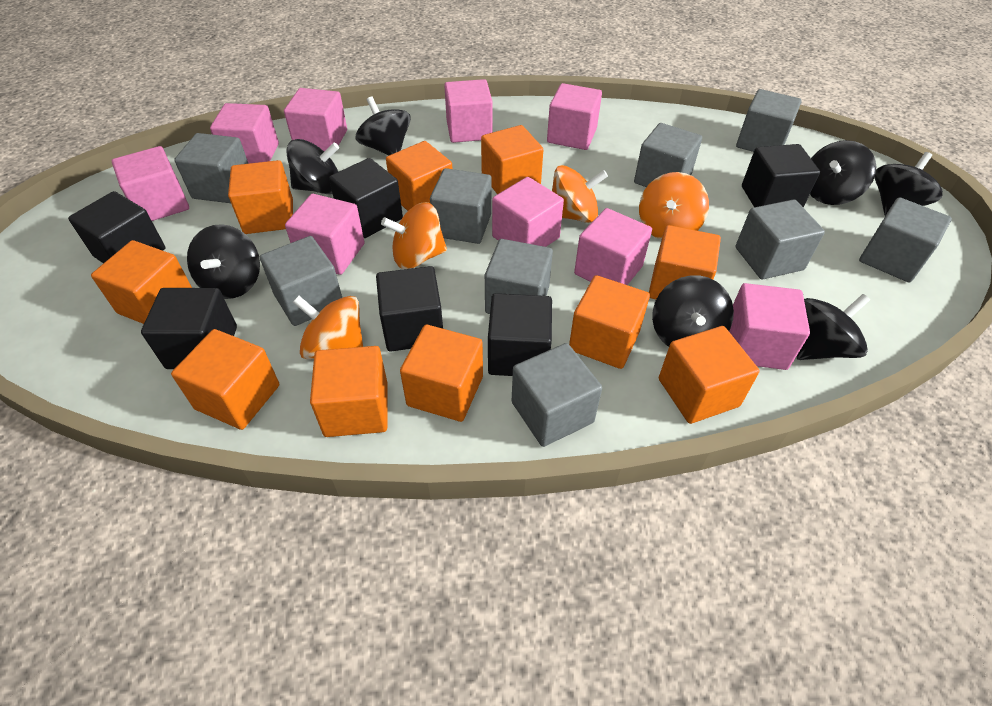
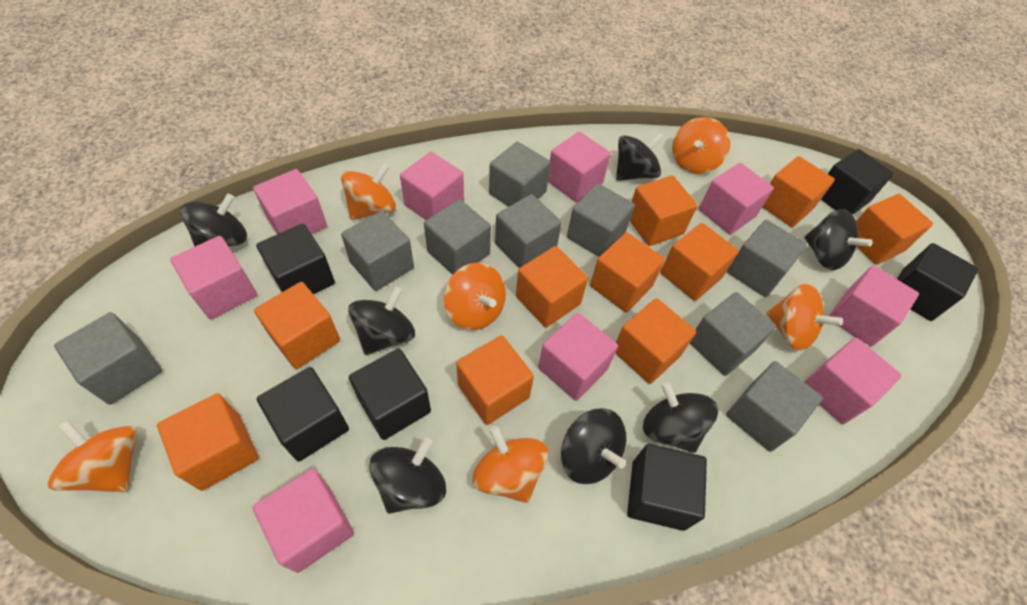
orange spinning top: [293,296,363,359] [381,202,447,269] [552,165,608,223] [639,172,709,240] = 4 -> [48,420,137,492] [341,163,396,220] [444,263,506,330] [473,426,548,503] [672,117,730,174] [766,284,843,351] = 6

